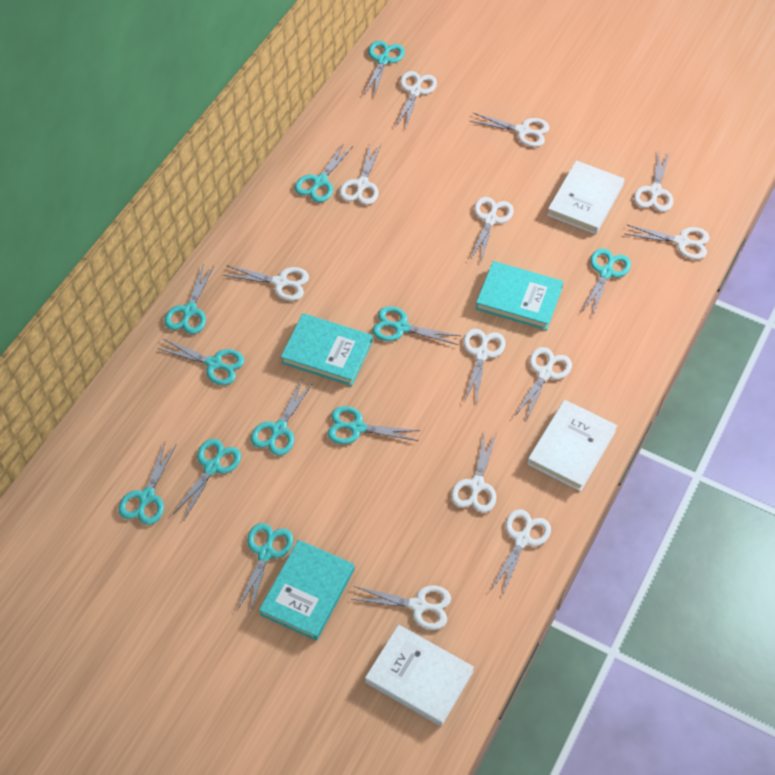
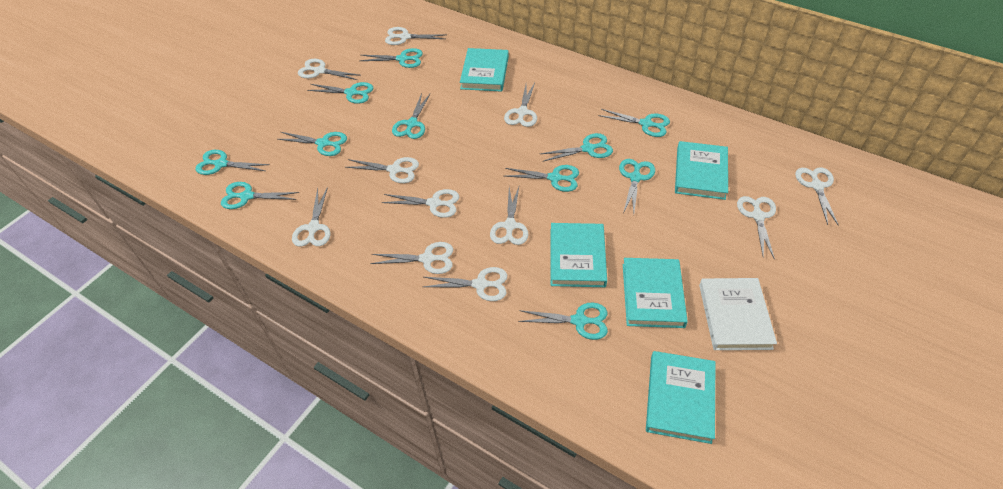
turquoise book: [259,540,355,641] [281,313,373,386] [476,261,564,330] = 3 -> [460,48,509,92] [551,223,607,287] [623,258,688,328] [646,351,716,444] [675,141,728,200] = 5
white book: [365,625,474,726] [527,400,617,491] [547,160,624,234] = 3 -> [699,278,777,350] = 1
white scissors: [223,265,309,301] [339,143,381,205] [352,585,451,630] [396,71,437,128] [451,431,497,513] [463,329,506,405] [470,113,549,147] [470,197,514,262] [490,509,551,597] [514,347,572,420] [625,224,710,260] [634,151,673,212] = 12 -> [292,187,330,247] [298,59,361,80] [345,157,419,183] [370,242,453,274] [382,189,459,218] [385,27,444,45] [423,267,507,301] [490,187,529,245] [504,83,537,127] [737,196,776,259] [795,167,839,226] = 11

